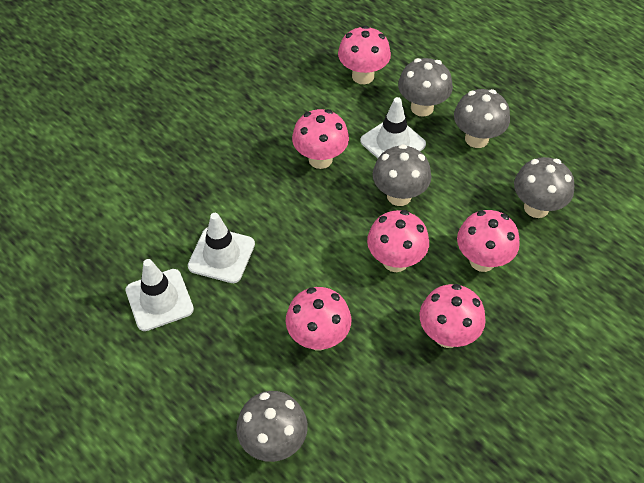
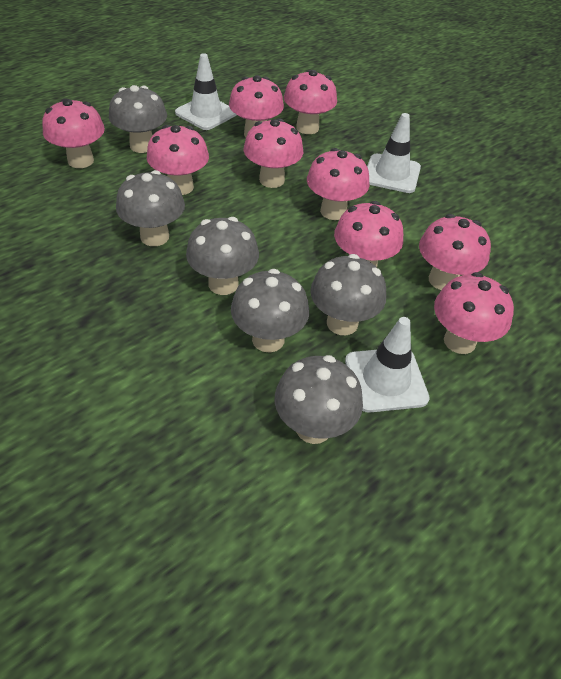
grey mushroom: [236,391,308,462] [373,144,431,206] [398,58,453,117] [454,89,510,148] [514,157,574,218] = 5 -> [109,85,167,153] [116,170,185,246] [186,217,259,295] [231,269,309,353] [275,355,363,444] [310,254,386,335] = 6
pink mushroom: [286,287,351,350] [292,109,349,169] [338,25,391,84] [367,210,429,272] [419,284,486,348] [457,210,520,272] = 6 -> [42,98,105,168] [147,125,209,195] [229,75,284,137] [244,118,303,188] [284,70,337,134] [307,148,370,220] [334,201,403,267] [419,214,491,290] [434,272,514,354] = 9

